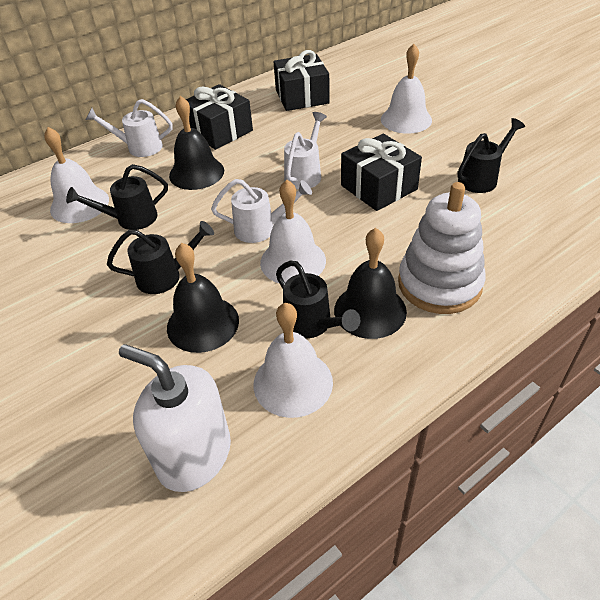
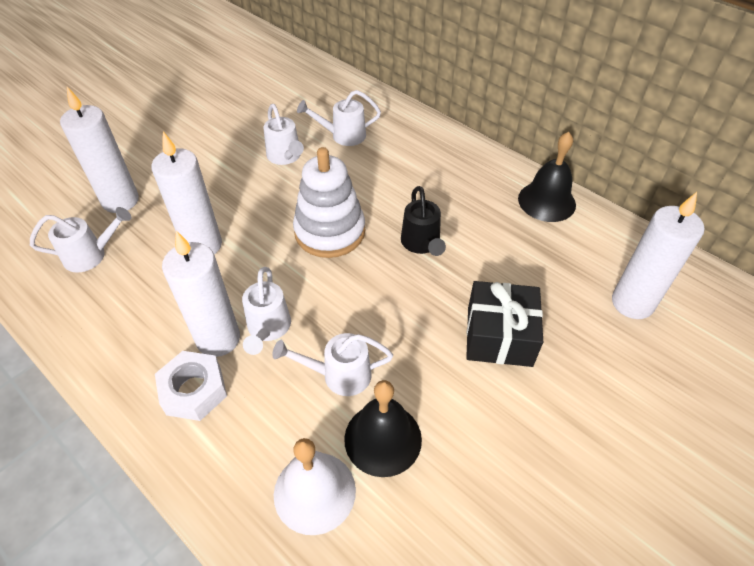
black bell: [167,243,239,353] [169,96,224,190] [334,228,407,339] = 3 -> [344,380,422,477] [518,132,576,222] = 2
black gift: [186,84,253,150] [274,50,330,111] [341,134,422,211] = 3 -> [466,281,543,367] = 1
black watering can: [66,164,168,230] [107,221,214,294] [276,261,360,338] [457,118,525,193] = 4 -> [401,186,446,256] = 1
white bell: [44,127,109,223] [253,303,333,418] [260,180,326,284] [381,44,432,134] = 4 -> [274,438,356,535] = 1
white candle: none = 0 -> [60,87,139,213] [151,132,222,254] [162,231,240,357] [612,192,705,319] = 4
white nut: none = 0 -> [155,351,227,421] = 1
white soap dispenser: [119,344,231,492] = 1 -> none = 0
white watering can: [86,99,173,157] [211,179,312,243] [284,112,327,189] = 3 -> [30,207,131,273] [242,267,291,355] [264,104,304,165] [272,333,393,396] [297,90,381,146] = 5

